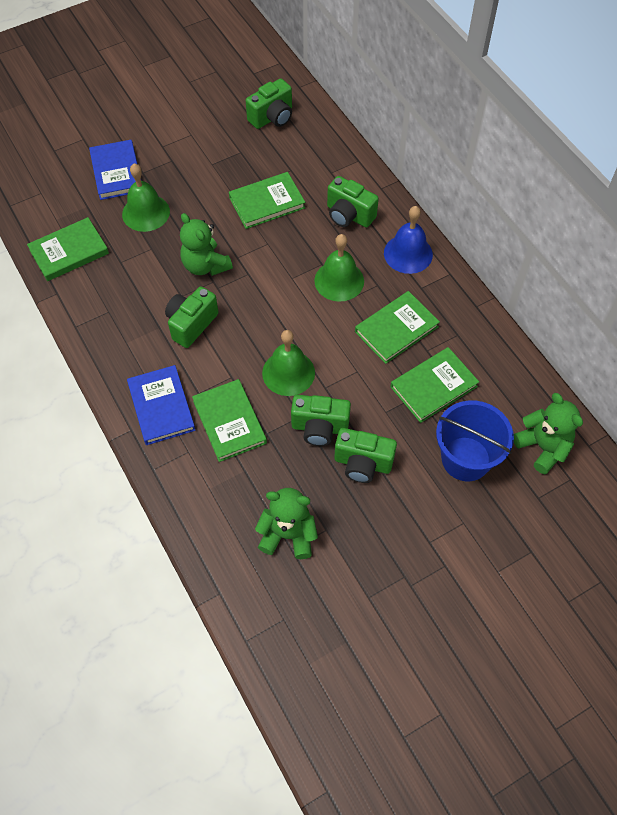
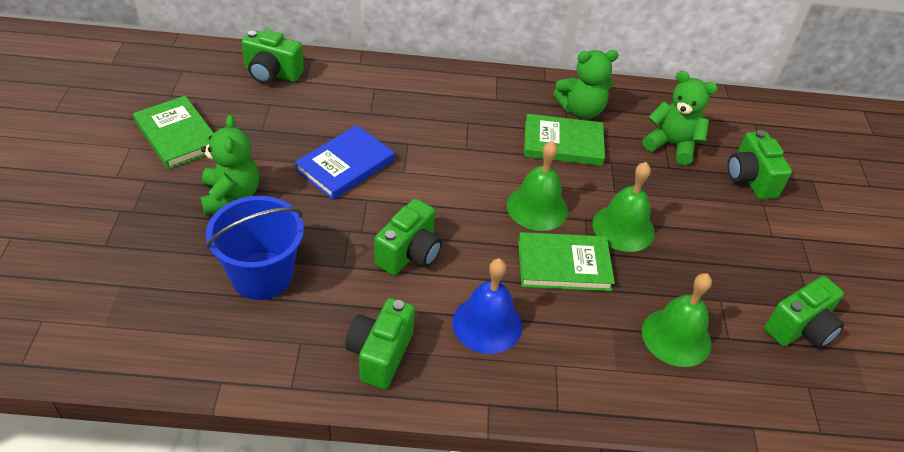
blue book: [89,140,137,200] [127,365,196,445] = 2 -> [295,125,395,200] = 1
green book: [27,217,109,281] [192,379,267,462] [229,172,305,229] [355,291,440,364] [390,347,479,423] = 5 -> [133,96,214,169] [518,232,615,291] [524,114,605,166] = 3

